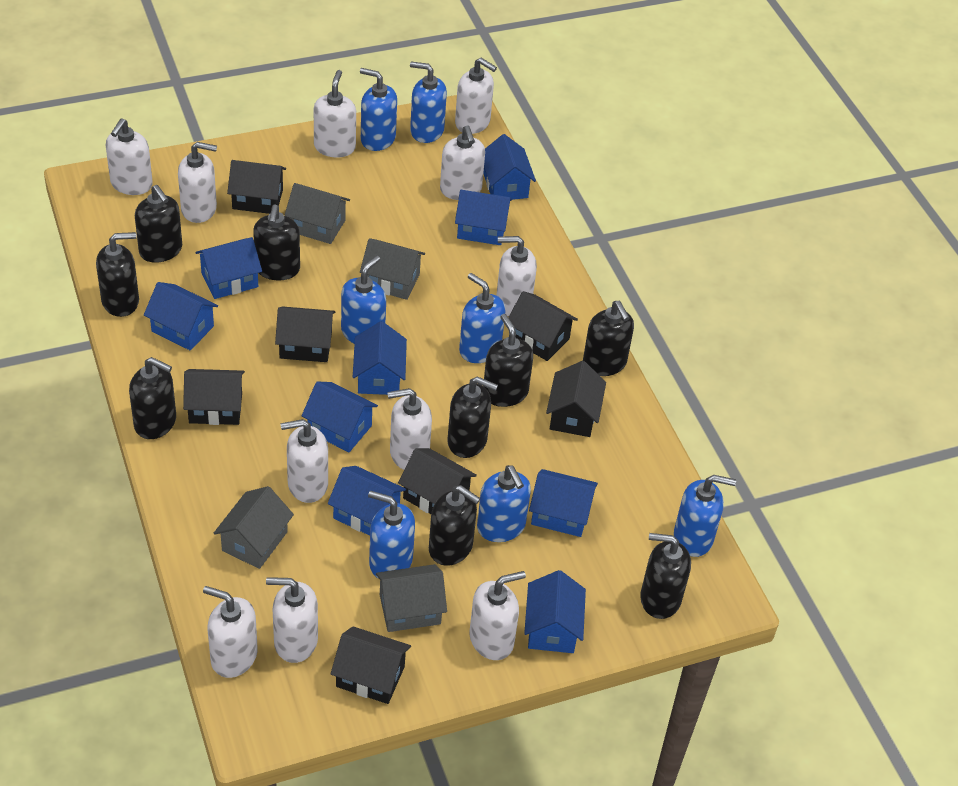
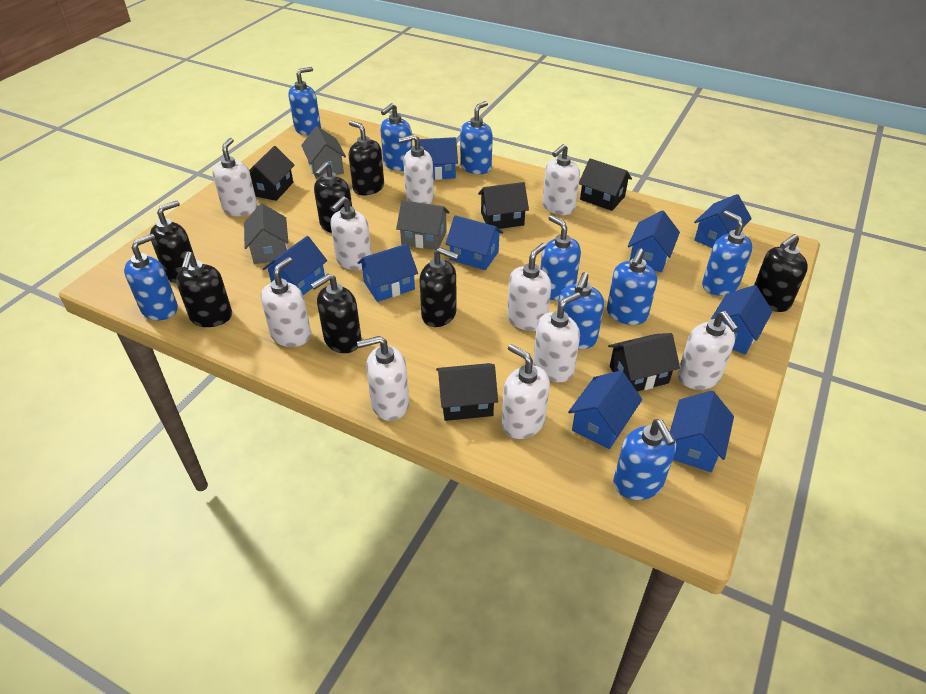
black house: [183,369,245,425] [227,160,286,214] [275,306,335,362] [331,626,411,704] [398,448,477,514] [508,291,578,361] [546,361,606,437] = 7 -> [249,146,295,201] [436,363,498,421] [478,182,529,229] [579,158,632,211] [608,333,680,391] = 5
black soap dispenser: [96,232,139,317] [129,357,176,439] [135,185,182,263] [253,205,300,280] [429,485,480,566] [447,377,498,458] [483,314,533,407] [583,301,634,376] [640,533,691,619] = 9 -> [150,200,194,283] [176,252,232,327] [311,274,362,353] [314,162,352,233] [349,121,384,195] [419,247,459,327] [754,234,808,312] = 7
blue soap dispenser: [341,255,386,344] [360,68,397,151] [368,491,415,578] [410,61,447,143] [459,273,506,363] [477,465,531,542] [674,475,736,557] = 7 -> [124,234,178,320] [288,67,321,135] [380,103,412,171] [460,101,493,174] [540,215,581,300] [557,272,604,349] [607,248,657,325] [613,419,676,500] [702,210,753,296] = 9
grey house: [214,486,294,569] [284,183,350,244] [360,238,425,300] [376,564,447,632] = 4 -> [244,203,288,264] [301,126,346,179] [396,200,450,250] = 3
white soap dispenser: [106,119,153,195] [178,142,217,223] [203,586,258,678] [266,577,318,663] [281,419,328,503] [314,70,356,157] [387,388,432,470] [440,125,485,200] [455,58,497,134] [469,571,526,660] [496,236,537,316] = 11 -> [212,138,258,216] [261,257,311,347] [331,196,372,270] [357,336,409,421] [398,134,434,204] [502,344,550,439] [507,243,552,331] [533,292,581,382] [542,144,580,215] [678,311,739,390] = 10

